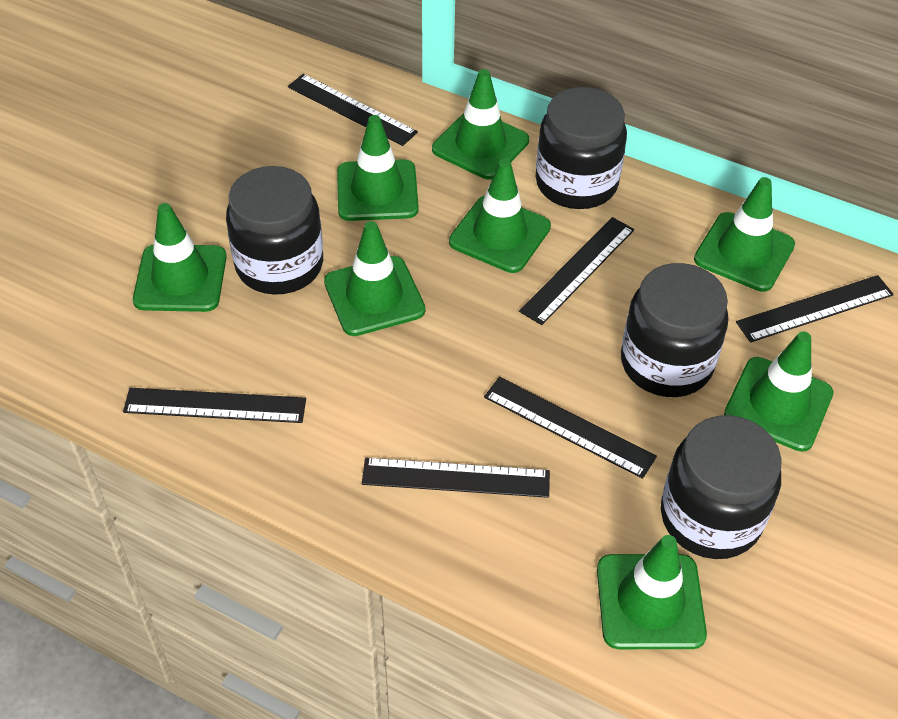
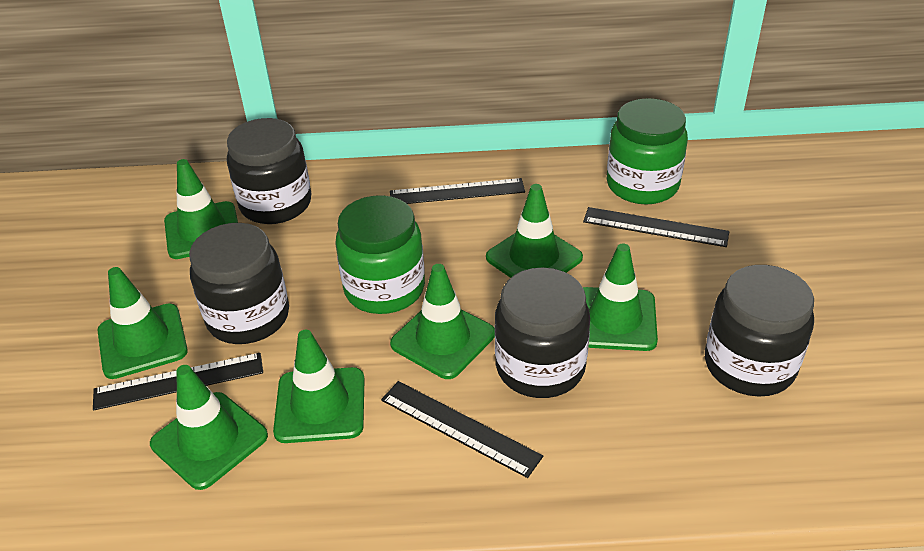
black ruler: [123,388,306,423] [288,74,418,146] [362,458,550,498] [484,377,657,479] [519,217,634,325] [736,275,894,343] = 6 -> [93,353,263,411] [381,381,543,478] [390,178,525,204] [583,207,729,247] = 4
green jar: none = 0 -> [335,195,425,314] [607,98,688,204] = 2
green traffic cone: [133,203,227,312] [324,221,425,336] [337,115,419,221] [432,69,529,180] [449,159,551,273] [597,535,707,649] [694,177,795,292] [724,332,834,452] = 8 -> [98,267,188,379] [150,365,268,490] [164,159,238,259] [273,330,364,443] [390,264,495,379] [486,184,583,278] [583,243,658,351] = 7

